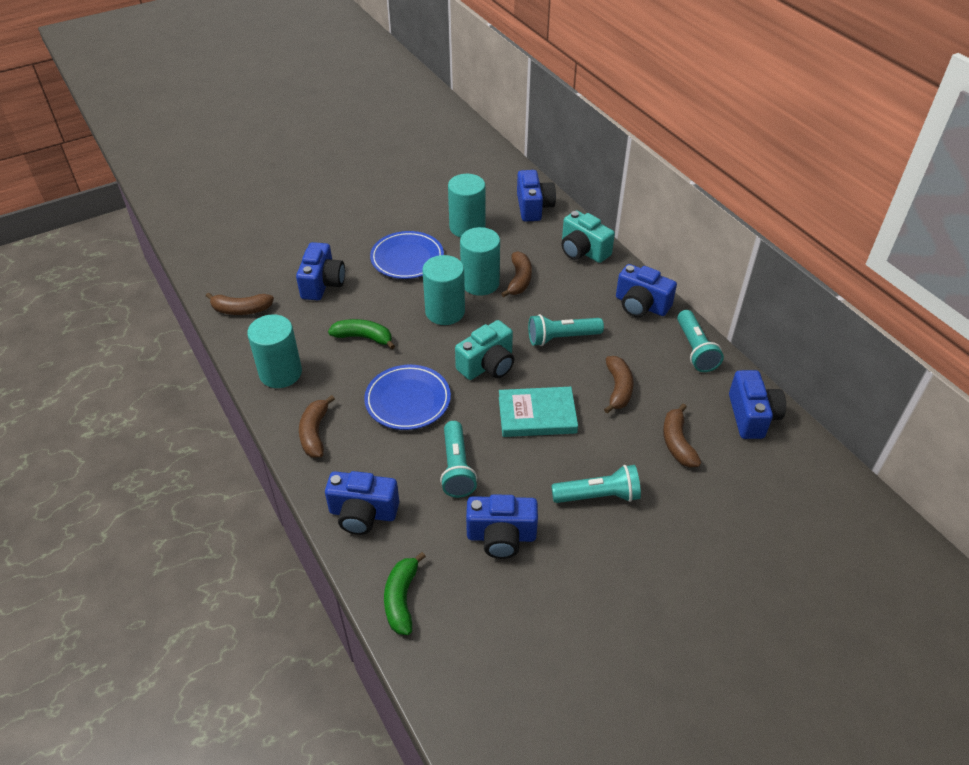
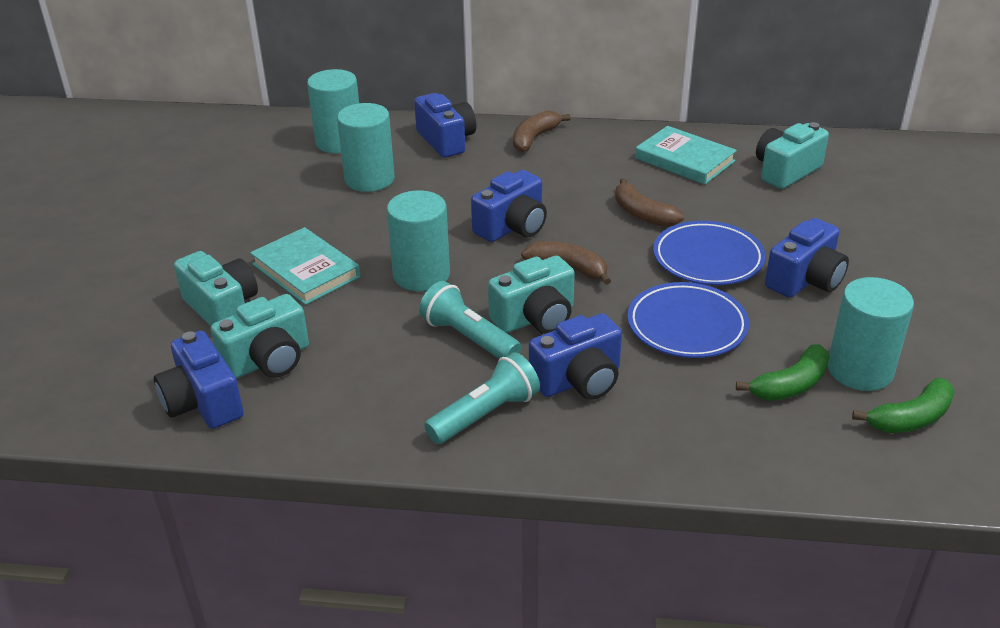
blue camera: [296,242,345,300] [325,471,399,535] [466,494,538,559] [517,170,556,222] [616,264,677,317] [729,370,786,439] = 6 -> [154,331,244,429] [414,93,476,158] [471,170,547,242] [529,313,622,400] [765,218,849,298] = 5
brown banana: [206,292,274,315] [299,395,335,458] [501,252,532,297] [604,356,633,413] [663,403,701,468] = 5 -> [513,110,570,152] [521,241,611,285] [615,178,684,227] = 3
turquoise book: [499,387,578,437] = 1 -> [250,227,360,305] [635,126,737,185] = 2
turquoise camera: [455,320,514,380] [561,210,615,263] = 2 -> [174,251,258,326] [211,294,309,378] [488,256,575,334] [756,122,829,189] = 4
turquoise flashlight: [440,421,477,498] [528,314,604,346] [551,465,641,503] [677,310,724,372] = 4 -> [419,281,521,359] [424,352,540,444] = 2

